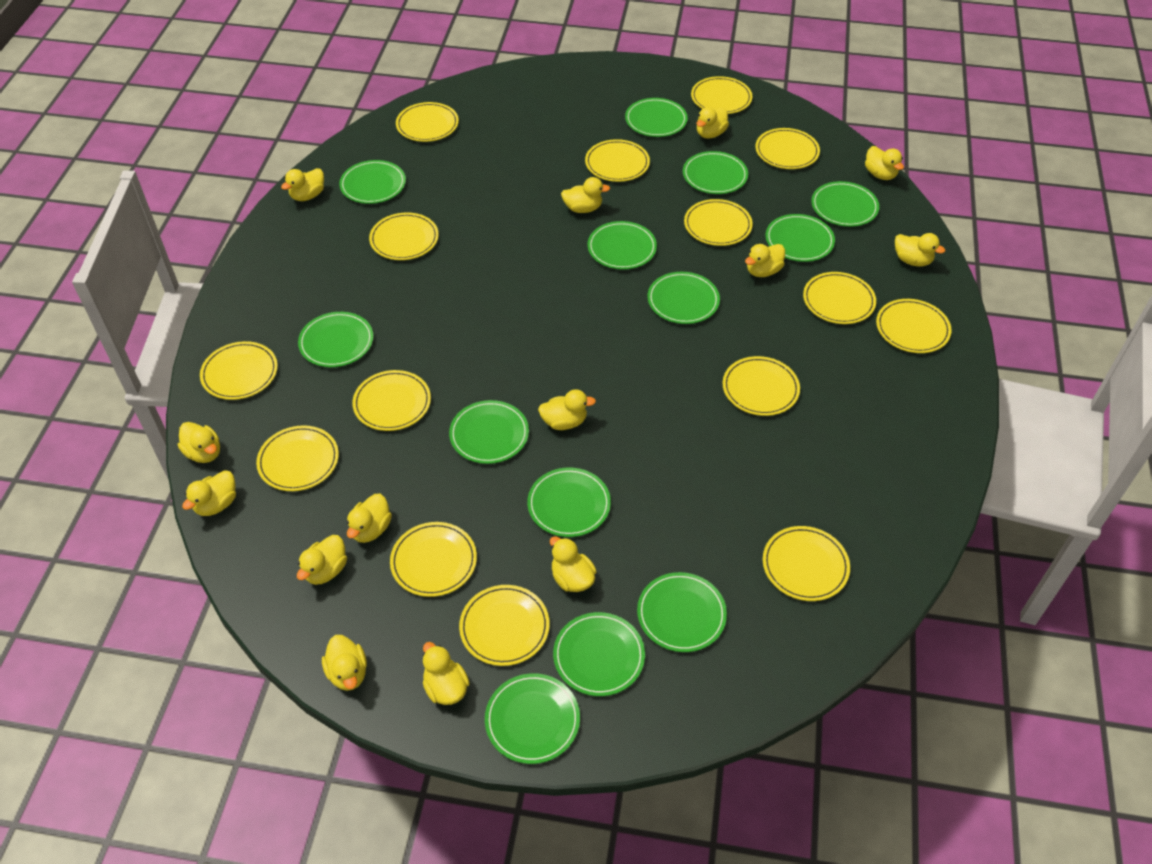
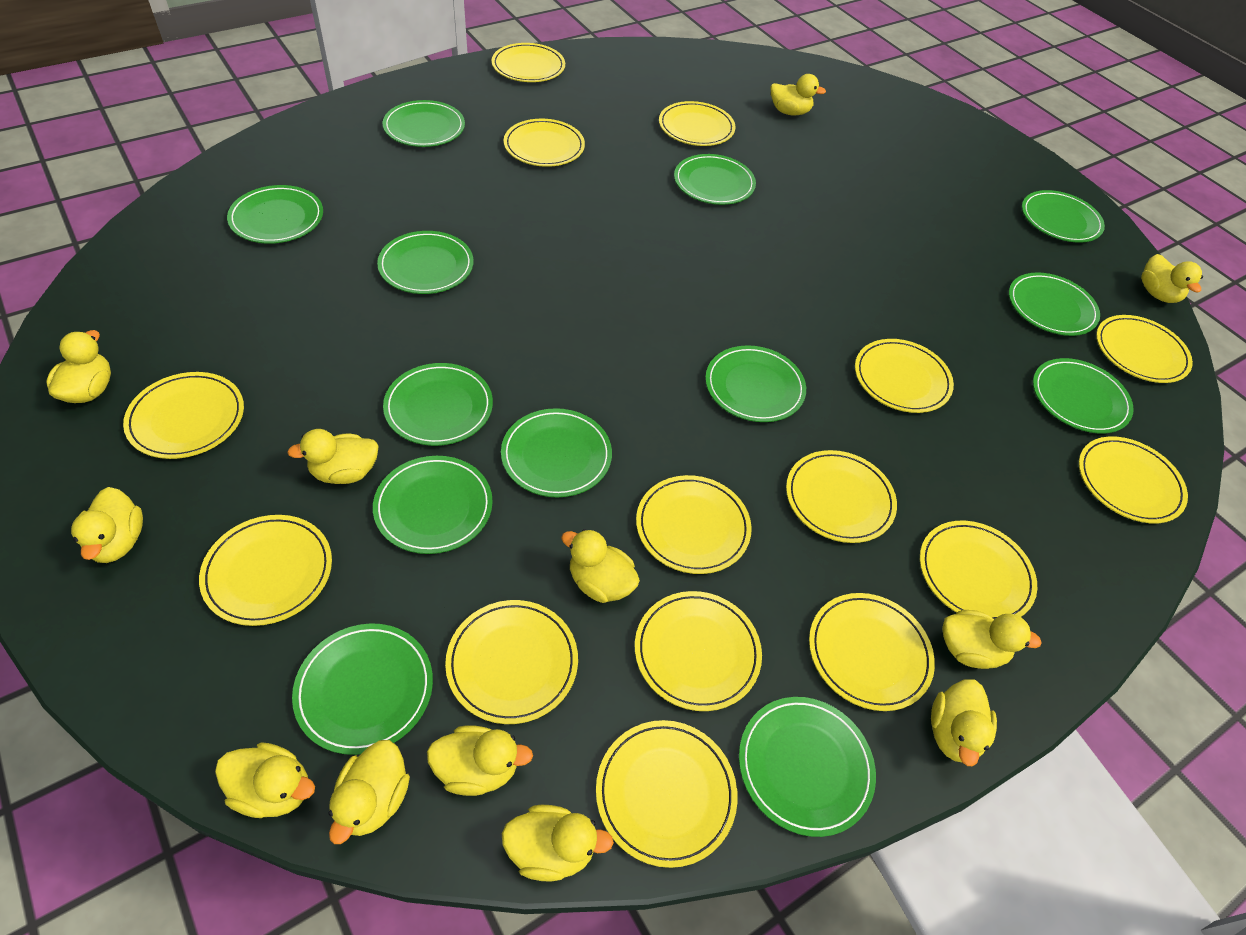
yellow duck: [178,422,220,463] [182,470,236,516] [281,168,324,201] [297,535,347,585] [322,635,367,691] [347,494,392,543] [423,642,470,705] [538,389,596,430] [550,536,596,592] [561,177,610,213] [697,107,729,139] [745,244,785,277] [865,146,904,180] [895,233,945,267] = 14 -> [46,330,111,403] [71,487,143,563] [215,743,315,818] [287,429,379,484] [329,740,410,844] [427,726,533,796] [502,805,614,882] [561,529,640,603] [771,74,826,116] [931,679,997,766] [942,610,1042,669] [1141,254,1203,303] = 12

